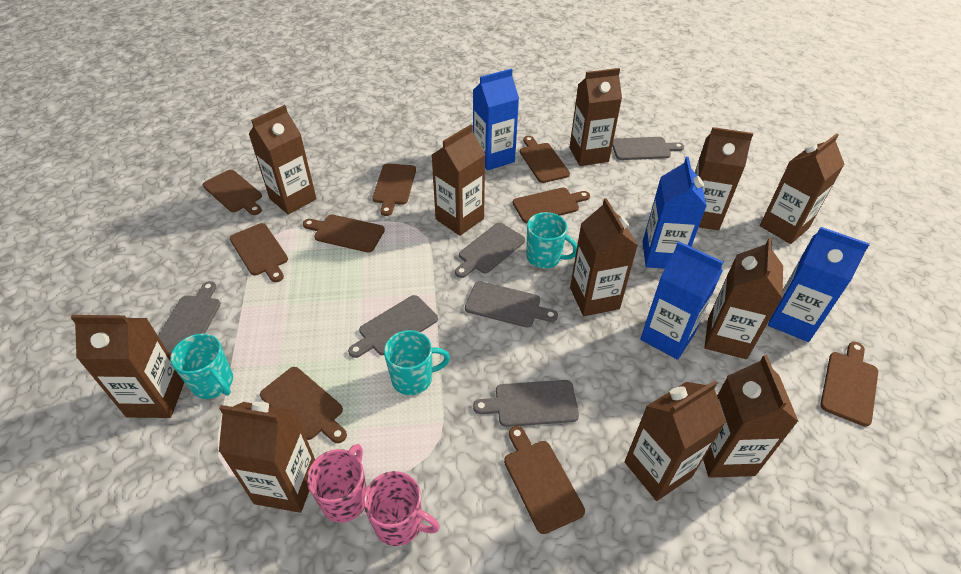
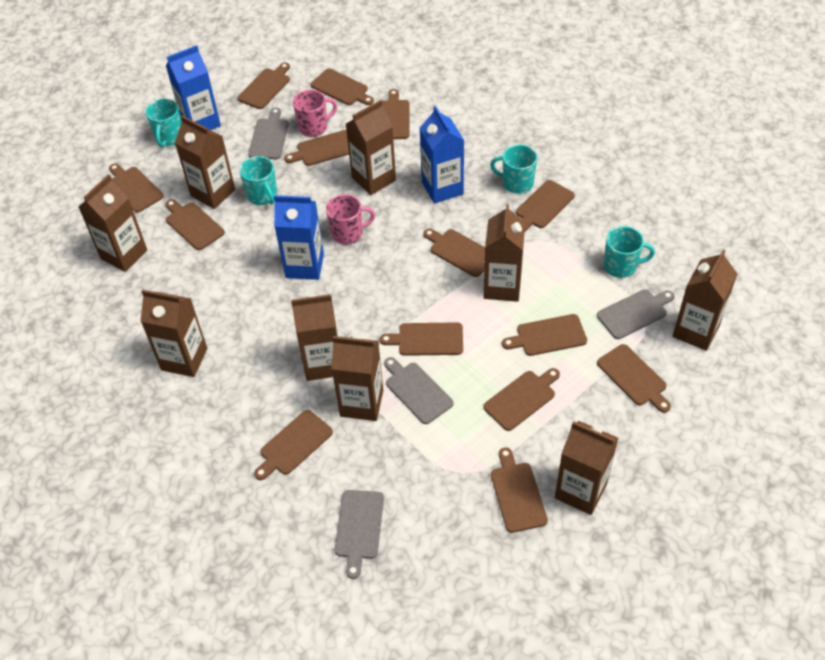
blue carton: [473,69,519,171] [640,241,723,360] [643,157,707,269] [768,227,870,342] = 4 -> [166,45,221,130] [274,195,324,280] [420,106,464,204] = 3
brown carton: [70,315,184,418] [219,402,315,513] [249,105,316,215] [432,124,486,236] [569,68,622,166] [570,198,638,316] [625,380,726,501] [695,127,753,231] [703,355,799,478] [704,238,783,359] [760,133,845,244] = 11 -> [79,174,147,272] [140,289,207,377] [175,116,235,209] [291,294,338,381] [331,335,383,421] [346,100,396,195] [484,204,525,302] [555,421,618,515] [673,249,738,351] = 9
brown cutting board: [203,170,262,215] [230,223,288,282] [260,367,347,443] [303,215,385,252] [372,164,416,216] [504,426,585,534] [513,188,590,223] [520,136,570,183] [820,342,878,427] = 9 -> [109,163,164,213] [165,199,225,250] [238,62,290,109] [254,410,333,480] [284,130,349,166] [311,69,374,105] [380,322,463,356] [382,89,409,139] [423,229,485,277] [483,368,560,431] [491,447,548,533] [502,314,587,356] [516,180,575,231] [597,344,671,413] = 14
grey cutting board: [158,281,221,355] [348,295,438,358] [455,223,525,278] [465,281,558,328] [473,380,579,427] [612,137,684,160] = 6 -> [248,108,289,159] [335,490,384,579] [384,357,454,424] [597,289,675,339] = 4
turquoise mug: [170,333,233,399] [384,330,450,395] [526,212,577,269] = 3 -> [146,99,182,147] [239,156,277,205] [490,144,538,194] [604,226,655,278] = 4

